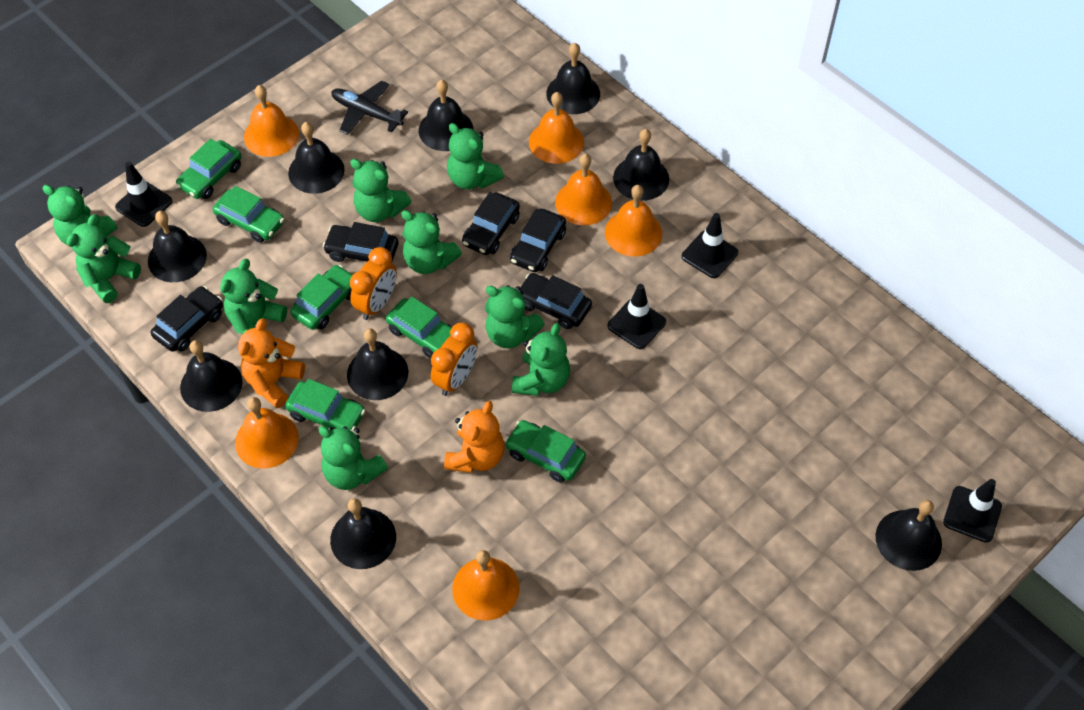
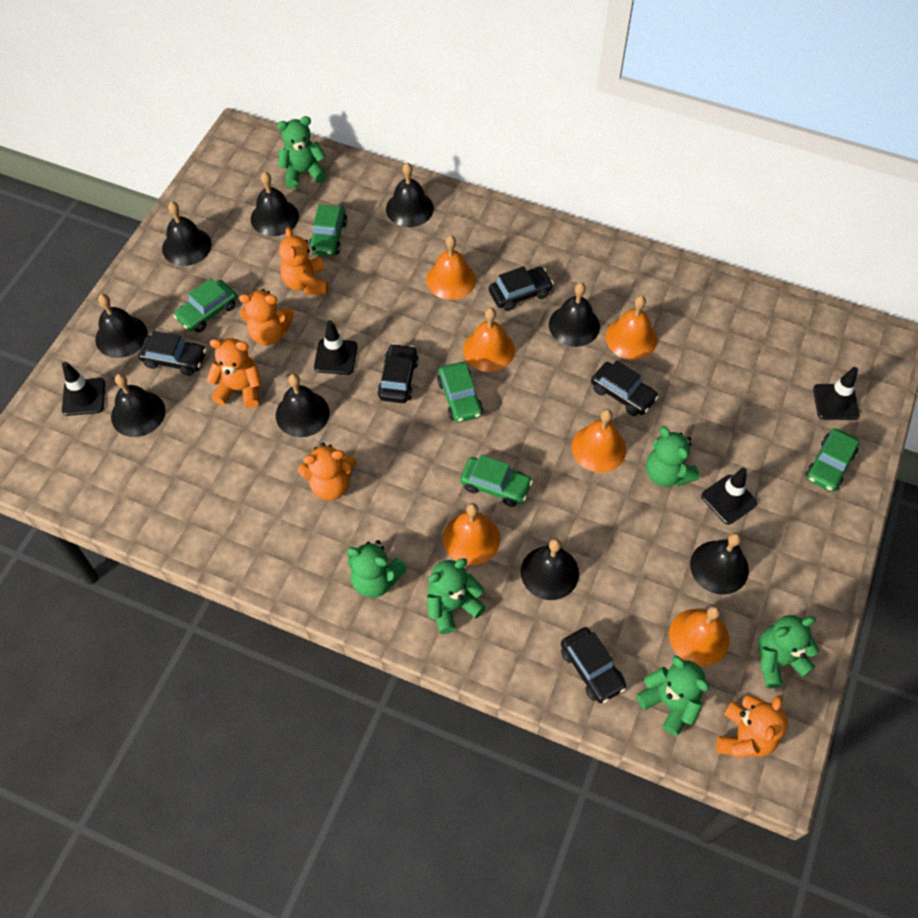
black plane: [331,81,408,135] = 1 -> none = 0
green car: [176,139,241,199] [213,186,284,243] [285,379,366,431] [290,265,352,330] [386,297,452,359] [505,420,586,483] = 6 -> [173,278,237,333] [308,205,347,256] [437,362,483,423] [460,455,533,507] [805,428,859,492] = 5
green teddy bear: [42,185,118,247] [66,214,141,303] [220,259,287,335] [318,426,388,490] [350,159,411,222] [401,210,462,274] [447,123,504,189] [485,285,545,348] [512,323,570,396] = 9 -> [277,116,327,189] [347,540,407,598] [427,558,486,634] [636,656,709,736] [646,426,700,487] [758,615,819,688] = 6
orange clock: [350,247,397,320] [431,323,477,396] = 2 -> none = 0
orange teddy bear: [238,318,305,408] [444,401,504,473] = 2 -> [206,338,262,408] [239,289,294,345] [279,227,328,295] [298,443,356,500] [716,695,788,758] = 5

